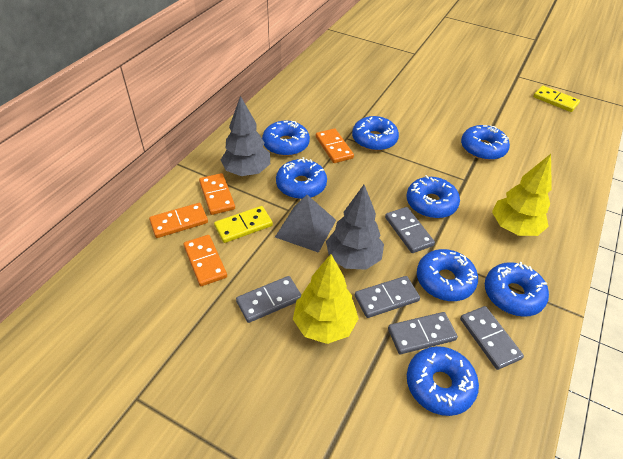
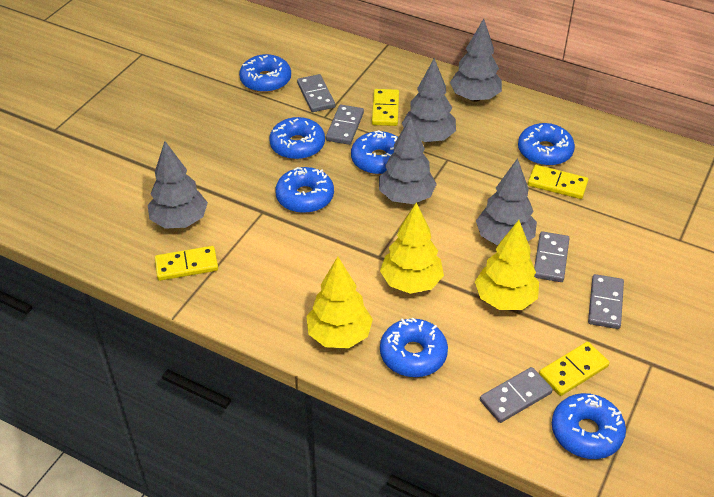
blue donut: [262,121,310,156] [276,157,327,199] [352,116,399,151] [407,175,460,218] [407,346,479,416] [417,249,478,301] [461,125,510,160] [485,262,549,317] = 8 -> [239,54,291,93] [269,117,325,160] [275,167,334,213] [351,130,398,175] [380,317,448,377] [518,123,575,166] [552,393,626,459] = 7
grey pyramid: [275,195,336,253] = 1 -> none = 0
grey tree: [221,96,270,176] [326,185,384,270] = 2 -> [148,141,208,229] [379,117,437,204] [402,58,456,142] [450,19,502,102] [476,158,537,246] = 5
orange domino: [149,203,208,238] [183,235,227,286] [199,173,235,215] [316,128,354,163] = 4 -> none = 0
yellow domino: [214,206,273,243] [533,86,580,112] = 2 -> [155,246,218,281] [372,89,399,126] [528,165,589,199] [539,342,610,396] = 4
yellow tree: [293,254,359,344] [492,154,552,236] = 2 -> [306,256,373,348] [380,203,444,294] [475,220,539,310] = 3

